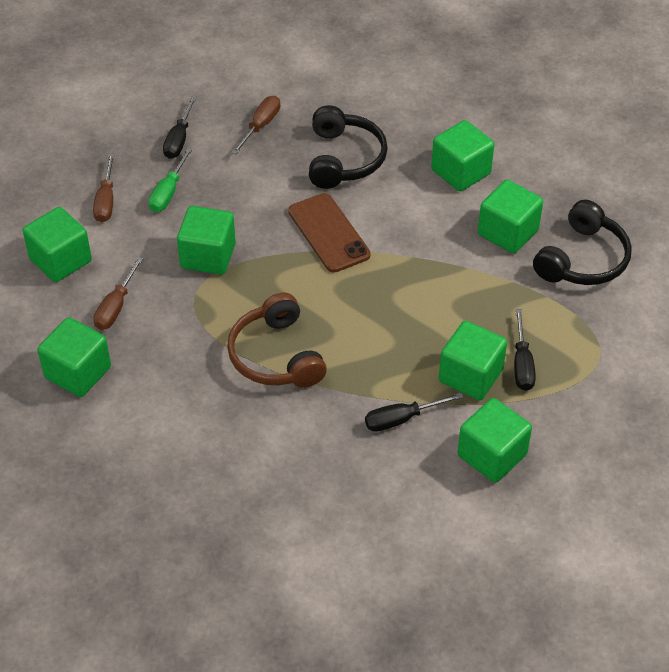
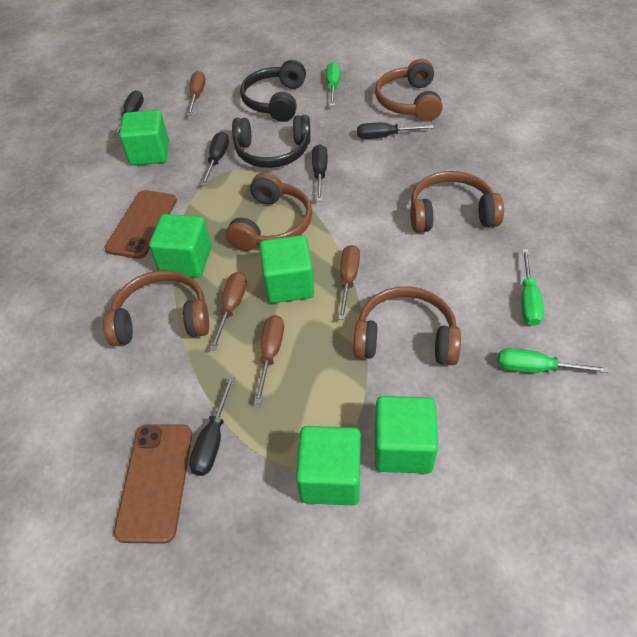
black screwdriver: [163,96,197,159] [365,392,464,432] [514,309,536,391] = 3 -> [113,90,144,137] [189,376,235,476] [201,132,229,186] [312,144,328,201] [357,123,434,139] = 5
brown headphones: [227,293,327,387] = 1 -> [103,270,209,346] [226,172,312,251] [353,286,461,365] [375,59,443,122] [410,171,504,233] = 5
brown phone: [288,193,371,273] = 1 -> [105,190,177,259] [114,424,192,544] = 2
brown screwdriver: [93,154,115,222] [93,257,144,330] [231,96,280,154] = 3 -> [187,71,206,115] [209,272,247,351] [254,315,284,404] [338,245,360,320] = 4
green cube: [23,207,92,282] [37,317,111,397] [177,206,236,275] [431,120,494,191] [439,321,507,400] [458,398,532,483] [478,180,543,254] = 7 -> [119,110,169,166] [149,214,211,278] [260,235,314,303] [296,426,361,505] [375,396,438,474] = 5
green screwdriver: [149,147,193,212] = 1 -> [327,62,340,106] [498,348,609,373] [521,249,544,326] = 3

